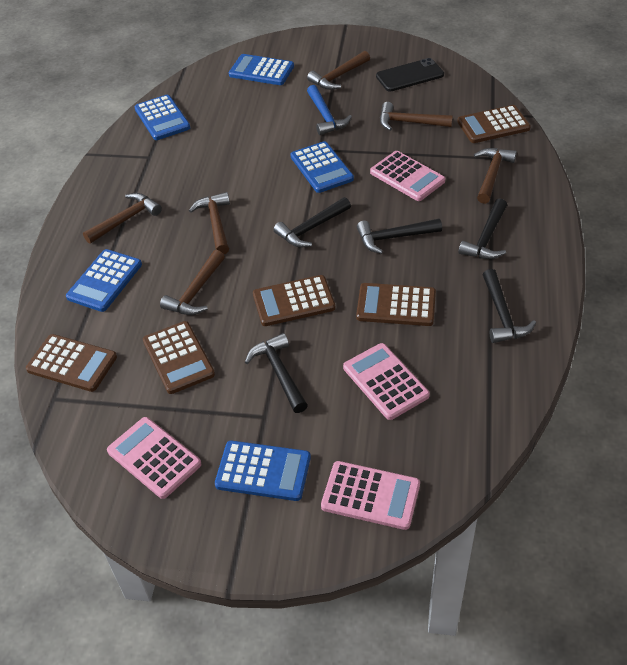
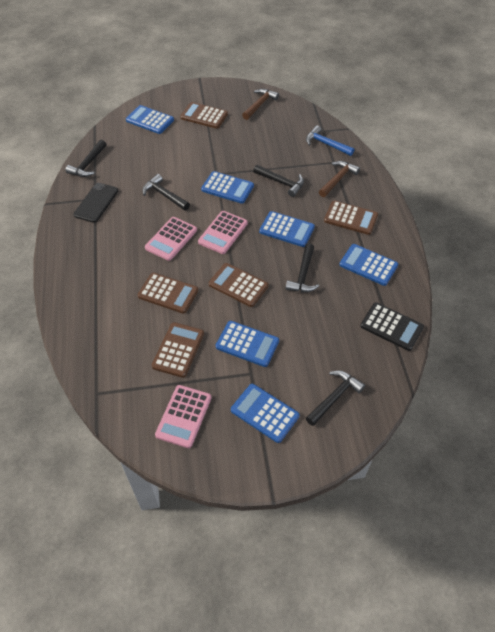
black calculator: none = 0 -> [360,302,424,351] = 1
blue calculator: [66,249,142,312] [134,95,190,140] [215,441,311,501] [229,54,294,85] [291,141,354,193] = 5 -> [126,105,174,134] [201,171,254,204] [216,321,279,367] [231,384,300,443] [259,211,315,247] [339,244,398,286] = 6
brown hammer: [83,193,162,244] [160,250,225,315] [189,192,230,254] [307,51,370,90] [380,102,453,131] [474,148,517,204] = 6 -> [242,89,279,120] [319,161,360,197] = 2
pink calculator: [107,417,201,499] [321,461,420,530] [343,343,430,420] [370,151,445,201] = 4 -> [145,217,197,261] [155,385,211,448] [198,211,248,254] = 3

